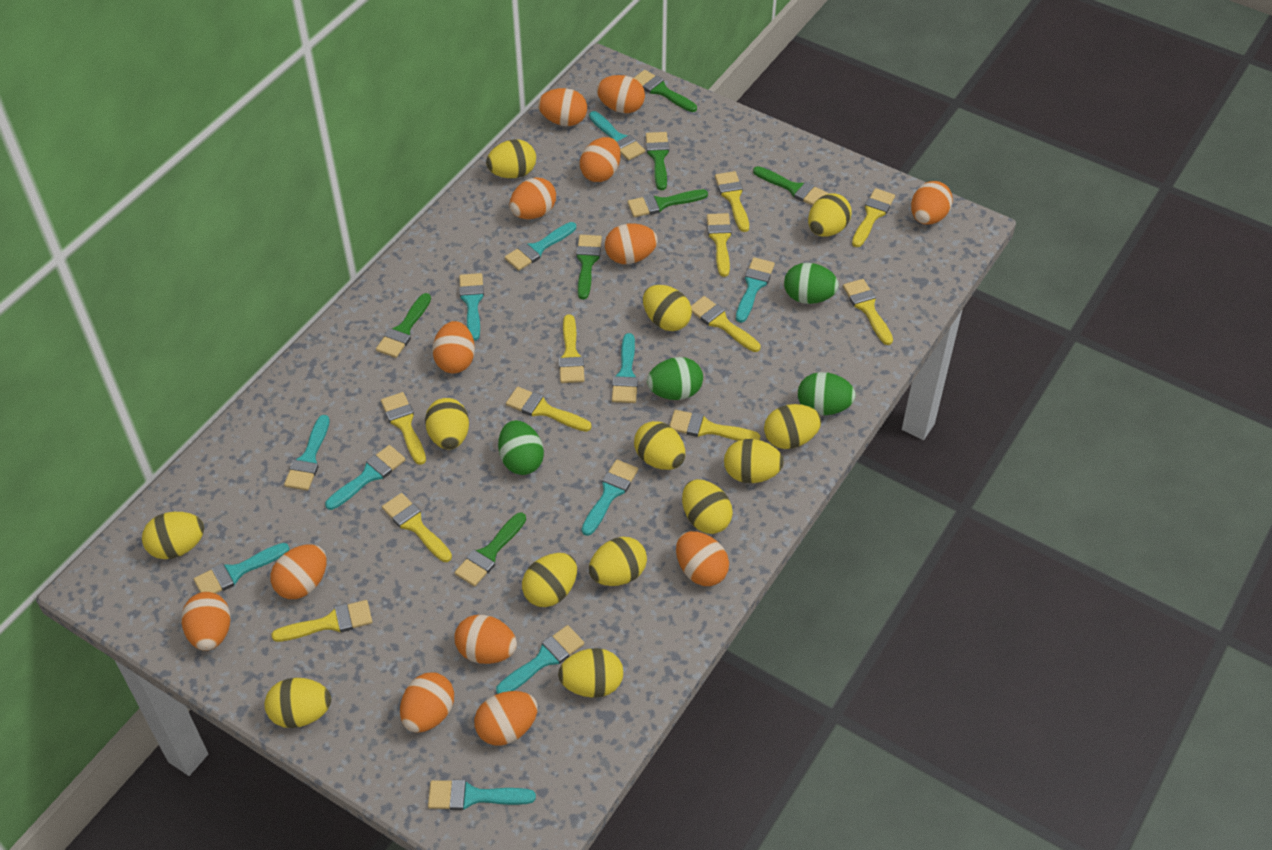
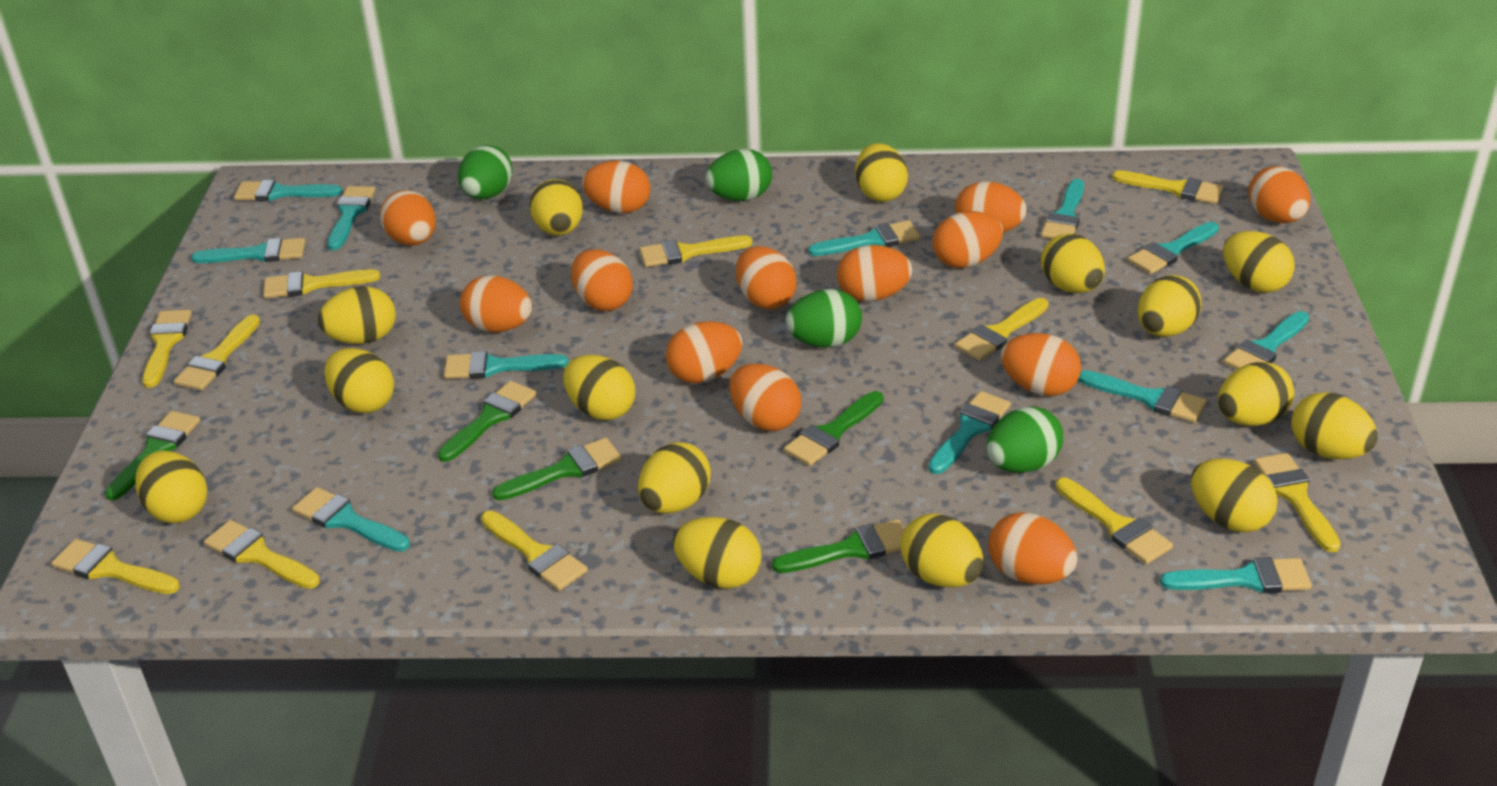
green brush: [376,293,431,358] [455,513,526,587] [576,235,602,300] [627,189,708,217] [634,70,697,112] [646,132,669,190] [753,166,828,206] = 7 -> [105,411,200,501] [438,381,536,462] [492,438,622,501] [772,519,905,573] [784,391,883,466] = 5
turquoise brush: [194,543,289,594] [284,415,330,490] [325,445,406,510] [428,779,536,810] [459,273,484,341] [496,625,584,694] [505,222,576,271] [582,459,638,536] [589,111,645,161] [612,333,638,403] [736,257,775,323] = 11 -> [191,238,305,263] [234,180,342,201] [292,487,410,552] [327,186,375,250] [444,351,568,379] [808,220,920,256] [928,391,1011,474] [1041,179,1084,239] [1078,370,1207,423] [1128,222,1219,274] [1160,557,1312,593] [1224,311,1309,370] = 12
yellow egg: [142,512,204,559] [265,678,331,728] [425,398,469,449] [486,139,536,178] [522,553,577,607] [558,648,623,698] [589,537,647,586] [634,421,685,470] [643,285,692,331] [682,479,733,534] [724,439,784,483] [764,404,822,449] [808,193,852,237] = 13 -> [135,450,207,523] [318,286,396,344] [324,348,394,413] [530,179,583,236] [563,355,635,420] [638,442,711,513] [673,517,761,589] [855,143,908,202] [901,513,984,588] [1041,233,1105,293] [1138,275,1202,337] [1191,459,1278,532] [1218,362,1294,426] [1223,231,1295,293] [1291,392,1378,459] = 15

